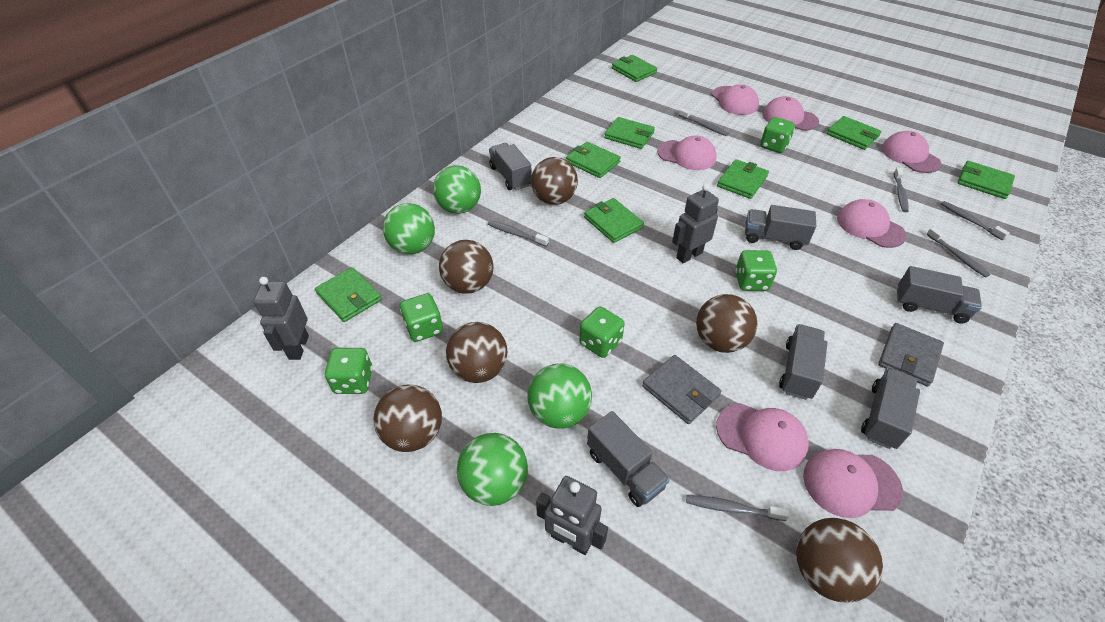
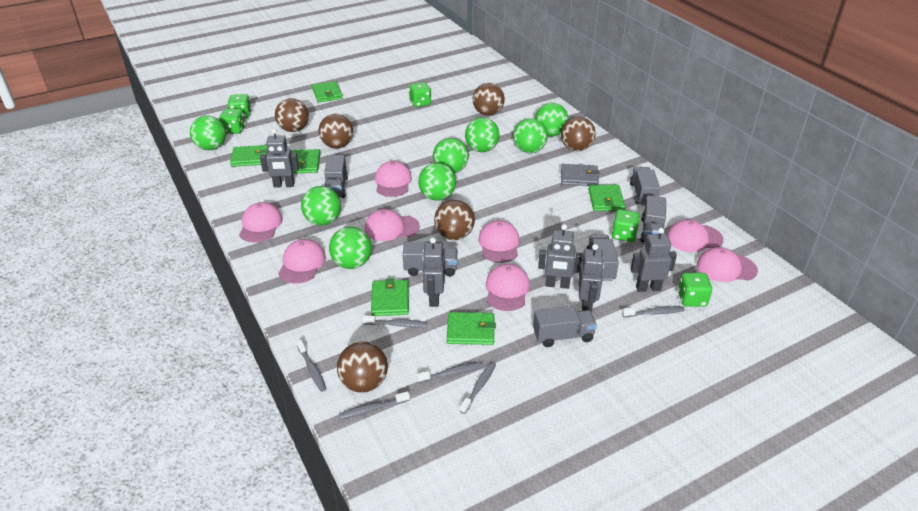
green ball: [383,203,435,254] [433,165,481,214] [457,433,528,506] [527,363,592,429] = 4 -> [190,116,226,150] [301,186,341,226] [329,227,372,269] [418,163,456,201] [433,138,469,174] [465,117,500,152] [513,118,548,153] [535,103,568,137] = 8
green wallet: [315,267,382,322] [566,142,621,178] [584,198,644,243] [604,117,655,149] [612,55,657,82] [717,159,769,199] [827,116,881,150] [957,161,1015,199] = 8 -> [230,145,267,167] [291,149,320,174] [312,81,343,102] [371,278,409,316] [447,312,496,345] [588,185,625,211] = 6
grey robot: [253,277,309,360] [536,476,608,555] [672,184,719,263] = 3 -> [260,129,299,188] [422,238,445,307] [538,224,583,289] [578,244,604,313] [630,228,677,292] = 5
grey wallet: [642,355,722,424] [878,323,944,387] = 2 -> [561,164,600,186] = 1
pink cap: [657,136,717,170] [712,84,759,115] [716,403,809,471] [762,96,819,131] [803,449,903,518] [837,199,907,248] [881,131,941,173] = 7 -> [239,202,283,243] [278,239,326,284] [364,209,420,241] [375,161,412,197] [478,220,520,263] [486,264,530,311] [667,220,723,252] [697,247,758,282] = 8

